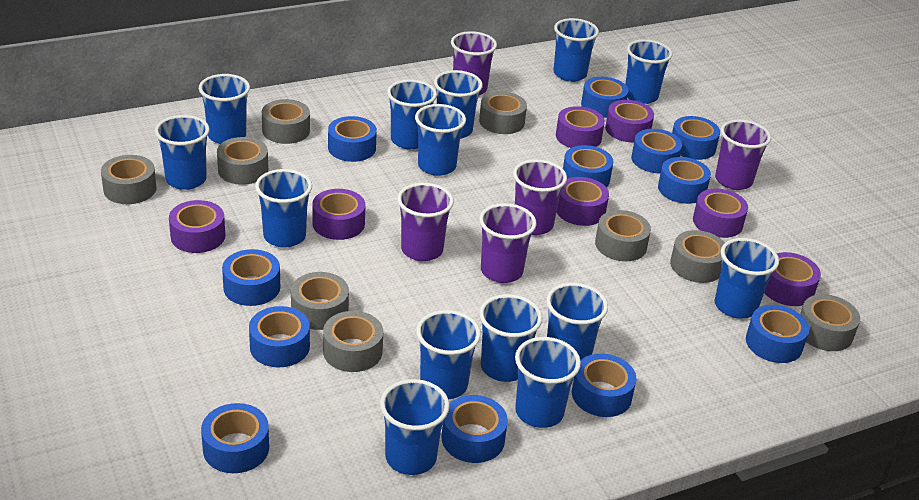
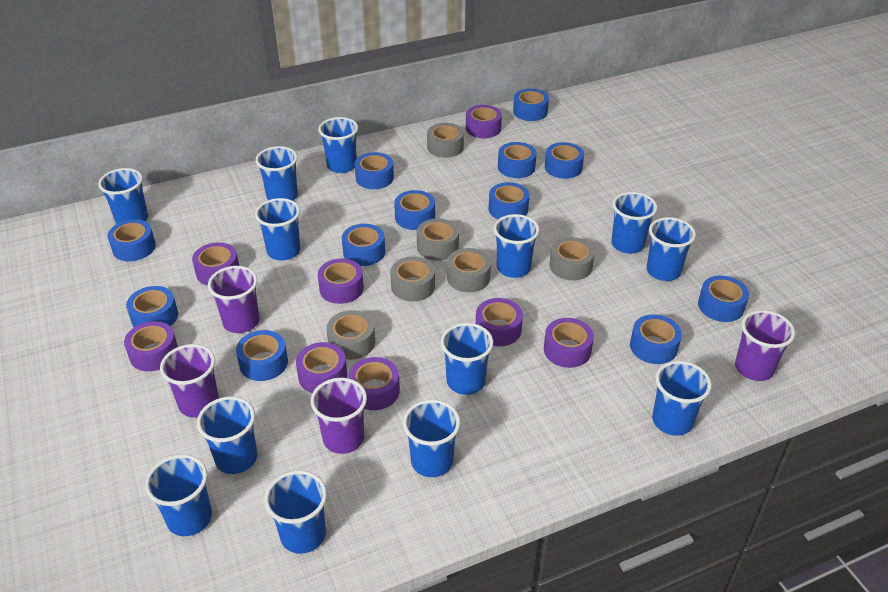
blue cup: [155,115,209,190] [199,74,250,144] [255,169,312,248] [380,379,450,475] [387,79,437,150] [415,104,466,176] [416,310,481,399] [434,70,483,139] [479,294,542,382] [515,337,581,428] [546,283,608,360] [553,18,599,82] [625,39,673,104] [715,238,779,319] = 14 -> [98,168,148,224] [145,454,212,536] [197,396,257,474] [255,198,300,260] [256,146,298,201] [264,470,327,554] [318,117,358,173] [403,399,460,477] [441,323,493,395] [494,214,540,278] [611,192,658,254] [647,217,696,281] [652,361,712,436] = 13
grey tape: [101,155,156,204] [217,137,268,185] [262,99,310,144] [291,272,349,330] [323,311,383,372] [479,91,527,134] [595,210,651,261] [670,230,725,283] [800,294,860,351] = 9 -> [326,310,375,360] [390,256,435,302] [417,219,459,261] [427,123,464,158] [447,248,491,292] [549,237,595,281] = 6
purple cup: [397,183,454,261] [451,31,497,95] [479,203,537,283] [513,159,567,235] [715,119,771,190] = 5 -> [160,344,219,418] [208,266,259,333] [311,378,367,454] [735,310,795,381] = 4
purple tape: [169,200,225,253] [312,189,365,240] [556,106,605,148] [557,177,609,226] [605,100,654,142] [693,189,748,238] [764,252,821,306] = 7 -> [124,321,178,371] [192,242,239,286] [296,342,347,393] [318,259,364,304] [348,357,400,410] [466,105,502,138] [476,298,523,346] [544,318,594,368] = 8

